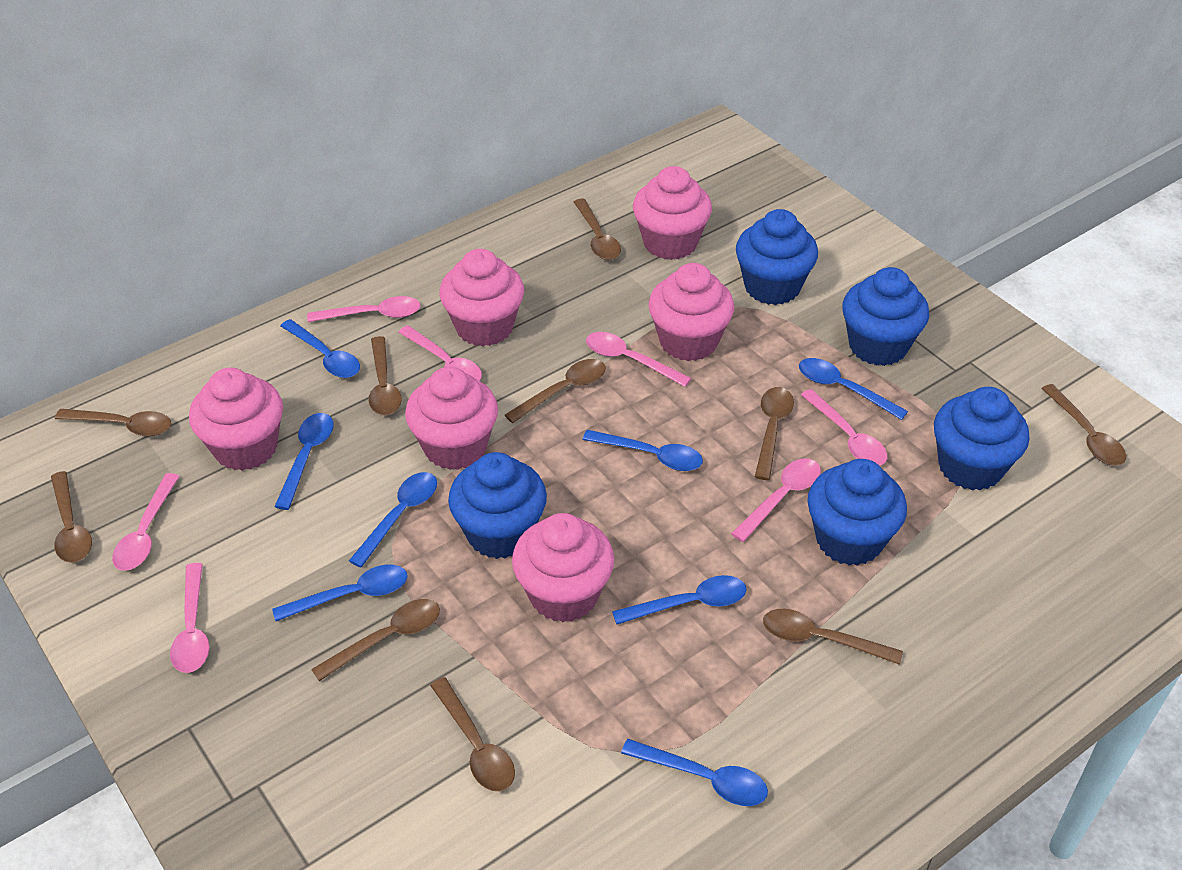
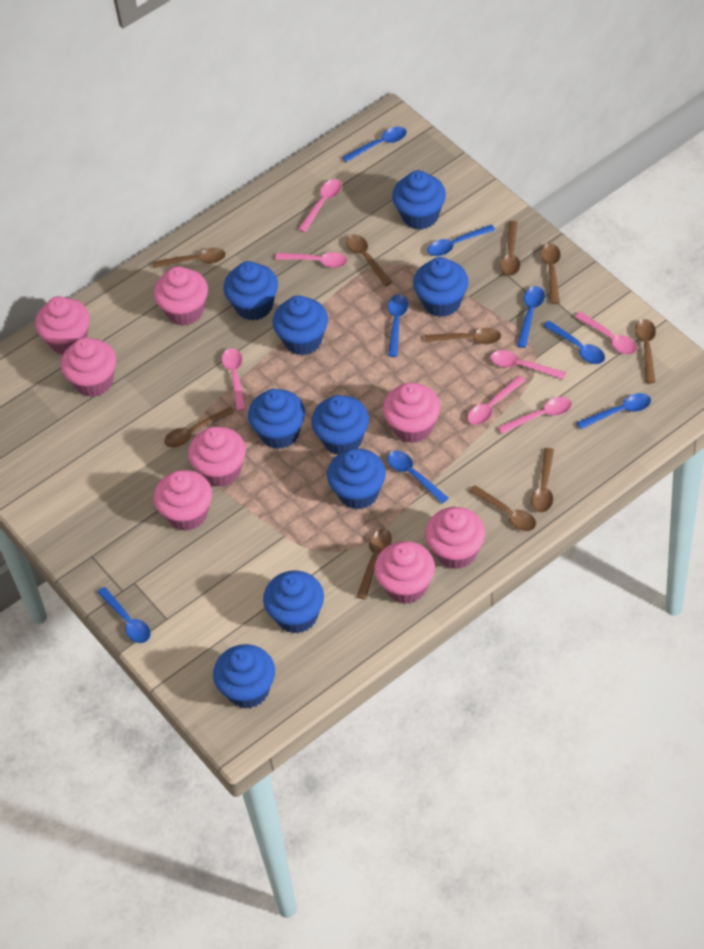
blue cupcake: [448,452,547,559] [736,209,818,305] [807,459,907,566] [842,267,929,366] [934,387,1029,491] = 5 -> [213,644,275,709] [223,261,278,321] [248,389,305,449] [263,571,324,634] [273,295,328,355] [311,395,369,454] [327,448,386,510] [392,170,446,230] [413,257,469,317] = 9
pink cupcake: [189,368,283,471] [405,367,498,470] [439,249,524,347] [512,513,614,622] [633,166,712,260] [648,263,734,361] = 6 -> [35,296,90,355] [61,337,116,397] [154,266,208,326] [154,470,212,531] [188,427,246,487] [374,541,435,604] [383,383,440,443] [425,507,485,569] = 8

